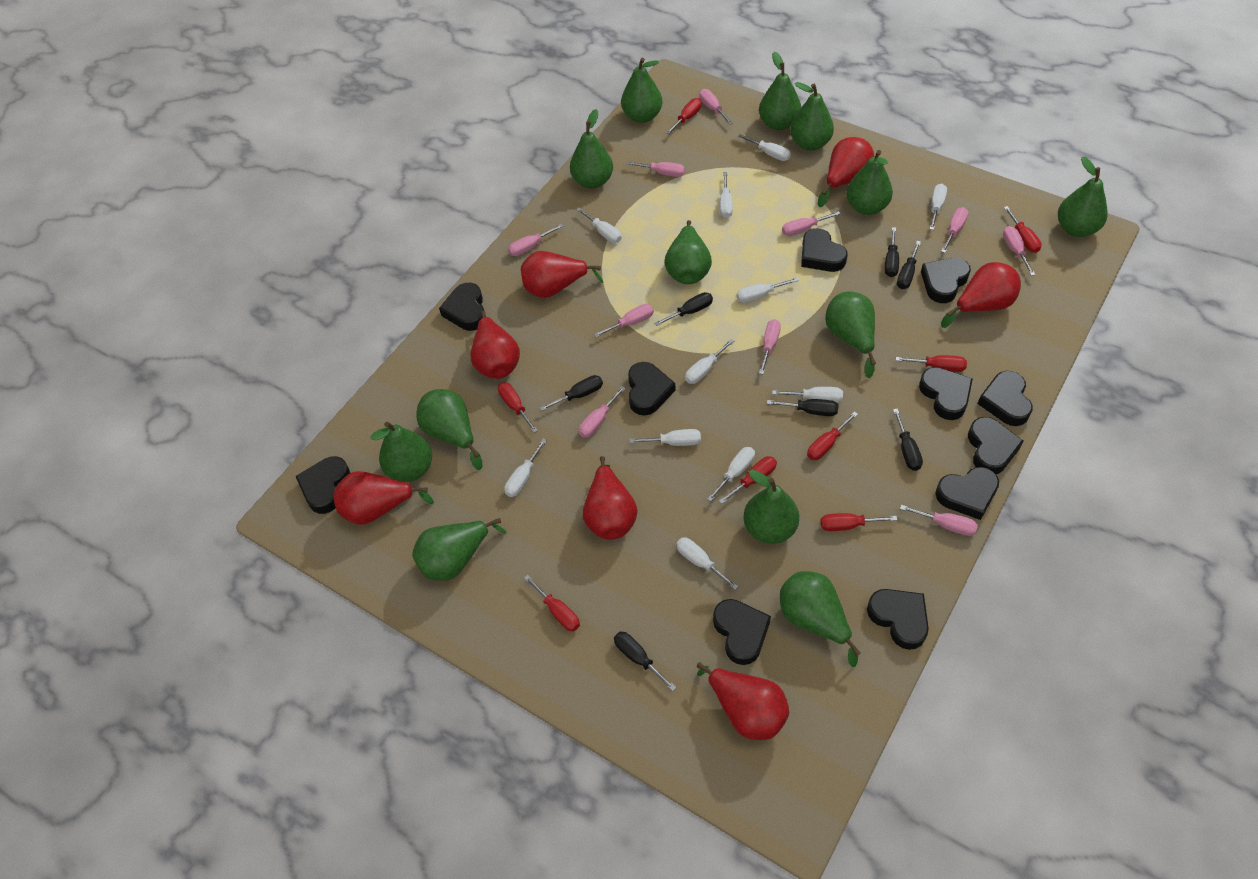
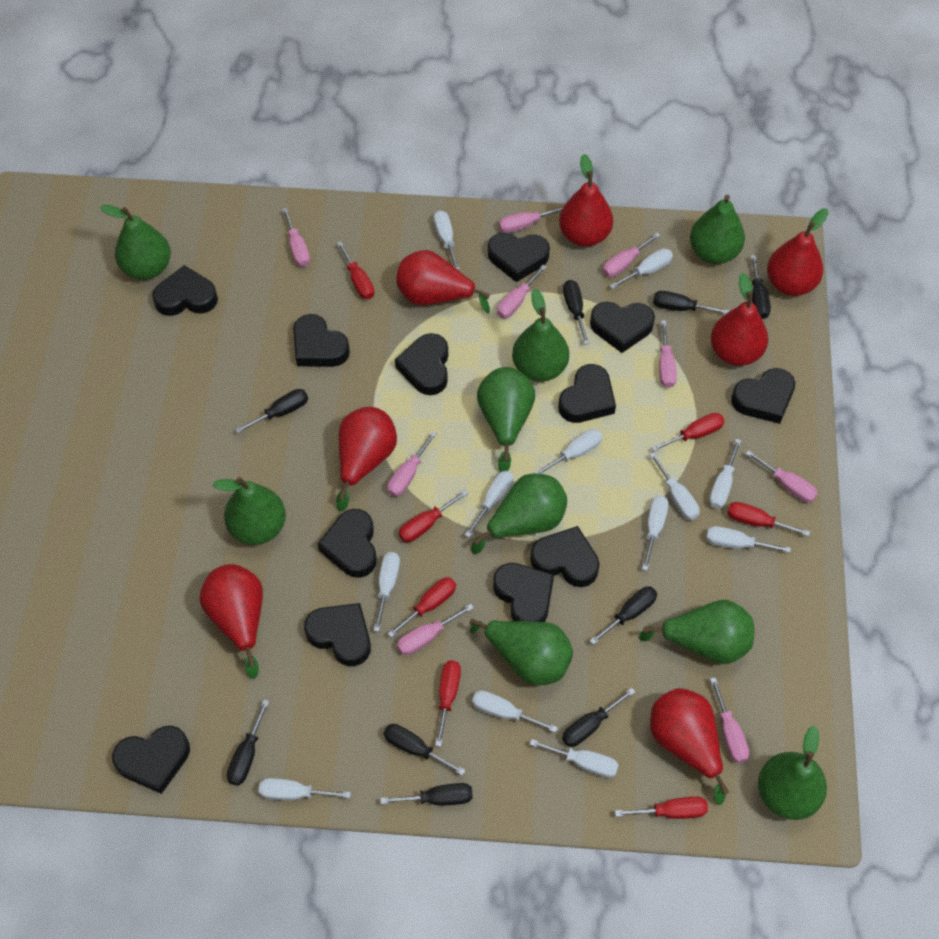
black heart: [296,456,350,514] [439,283,486,331] [628,362,676,415] [713,599,771,665] [801,228,848,272] [867,589,929,650] [919,367,973,420] [921,258,971,303] [935,467,999,520] [968,417,1024,474] [977,371,1033,426] = 11 -> [112,726,190,794] [152,265,218,316] [293,314,350,367] [304,603,371,666] [318,509,377,578] [395,333,448,395] [488,233,550,282] [493,563,554,622] [530,526,600,587] [558,364,616,423] [590,302,655,353] [731,368,795,424] = 12
black screwdriver: [540,375,603,411] [614,632,676,691] [654,292,713,326] [767,399,838,416] [885,227,899,277] [893,408,923,471] [897,241,921,289] = 7 -> [227,700,269,786] [235,389,308,434] [380,783,473,805] [384,724,466,776] [562,688,635,747] [563,280,589,345] [590,587,657,645] [653,291,730,314] [751,255,771,319] = 9
green pear: [371,422,432,482] [412,518,506,581] [416,389,482,470] [570,109,613,189] [621,58,662,123] [665,220,712,284] [743,469,799,544] [759,52,801,130] [780,571,861,667] [790,82,834,151] [825,291,876,378] [846,150,893,215] [1058,157,1108,237] = 13 -> [100,205,171,280] [213,477,286,545] [470,618,573,686] [471,473,567,554] [477,367,535,472] [512,289,569,382] [639,600,754,664] [690,195,745,264] [758,726,827,820] = 9
pink screwdriver: [508,224,563,256] [579,386,626,438] [594,304,654,337] [627,161,685,177] [699,89,733,125] [759,319,781,375] [782,211,841,236] [900,505,978,536] [941,207,968,253] [1003,226,1035,276] = 10 -> [282,208,310,267] [387,431,437,497] [397,604,474,655] [497,265,547,318] [499,206,564,233] [603,232,661,277] [659,320,677,388] [710,677,749,763] [745,450,818,503] = 9
red screwdriver: [498,382,538,433] [524,575,580,631] [666,98,702,135] [719,456,777,504] [807,411,858,460] [821,513,897,531] [896,355,967,372] [1004,206,1042,253] = 8 -> [337,242,374,299] [388,577,456,638] [398,490,468,542] [435,660,461,747] [615,797,708,819] [651,413,724,452] [727,502,810,536] = 7
white screwdriver: [504,438,547,497] [576,207,622,243] [630,429,701,446] [676,538,739,590] [685,339,734,384] [707,447,755,501] [720,172,733,218] [737,278,799,303] [738,134,791,161] [772,387,843,403] [930,184,947,230] = 11 -> [259,778,351,800] [373,552,400,632] [434,210,460,270] [465,471,514,538] [472,690,558,733] [529,739,619,778] [534,429,602,474] [610,248,673,289] [642,496,669,571] [649,452,700,520] [706,526,791,553] [709,439,741,509] = 12

